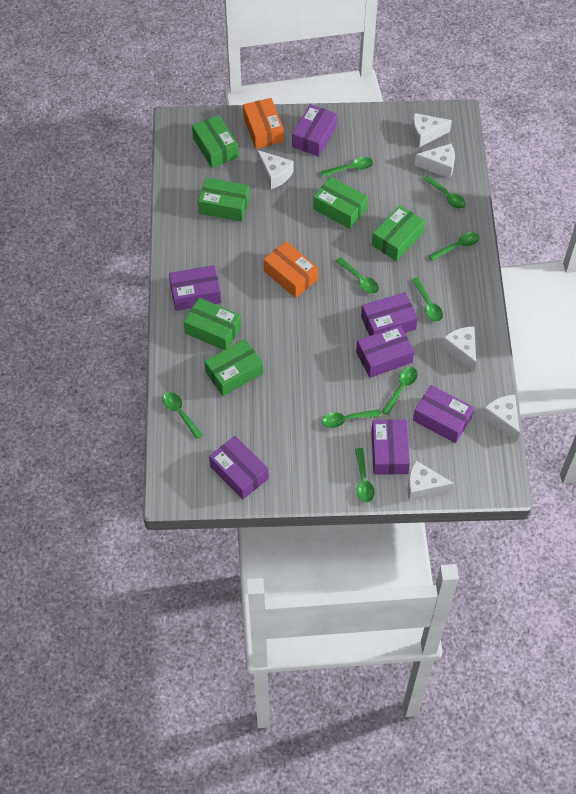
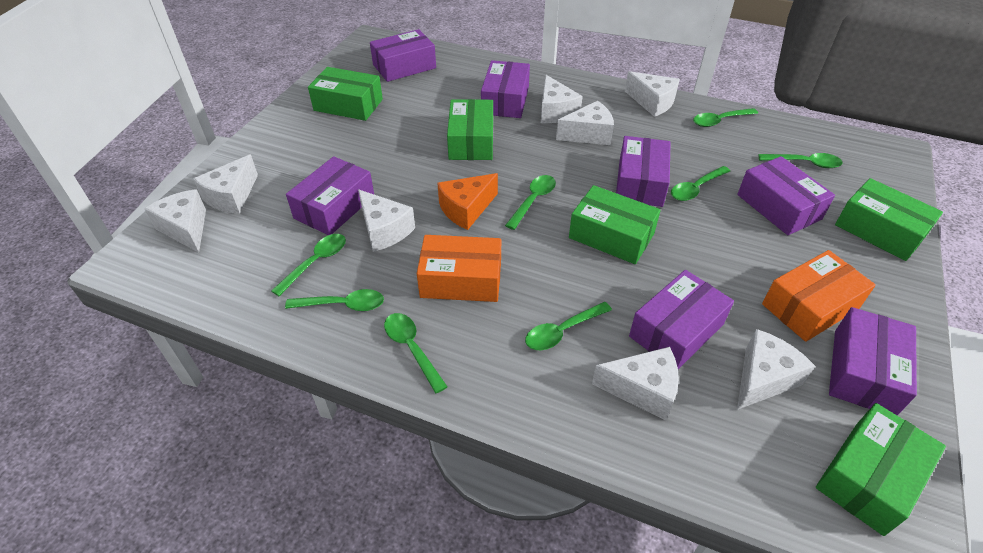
green box: [184,298,241,350] [192,115,239,168] [198,177,249,222] [205,339,263,396] [313,177,368,229] [372,205,425,261] = 6 -> [308,67,383,121] [447,99,493,160] [569,185,661,264] [816,403,946,536] [835,178,943,261] = 5
green spoon: [163,392,203,439] [321,157,373,177] [322,409,381,428] [336,257,379,294] [355,448,375,502] [382,367,418,415] [412,277,443,322] [423,175,466,209] [429,232,479,261] = 9 -> [271,234,346,296] [285,289,384,311] [384,313,448,393] [505,175,556,230] [525,302,612,350] [671,166,730,201] [693,108,758,127] [758,153,843,168] = 8
orange cheese: none = 0 -> [437,173,498,230] = 1
white cheese: [257,150,293,189] [408,461,454,501] [412,113,452,147] [415,143,455,178] [442,326,476,372] [482,395,520,442] = 6 -> [145,189,206,253] [193,155,258,214] [358,190,415,252] [541,75,583,123] [556,101,614,145] [592,347,679,421] [625,71,680,117] [737,329,815,410] = 8

